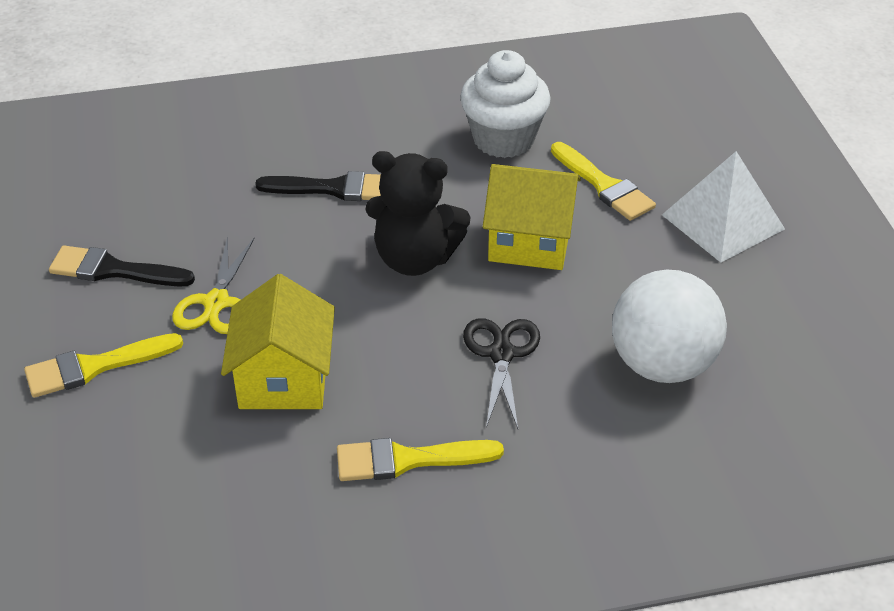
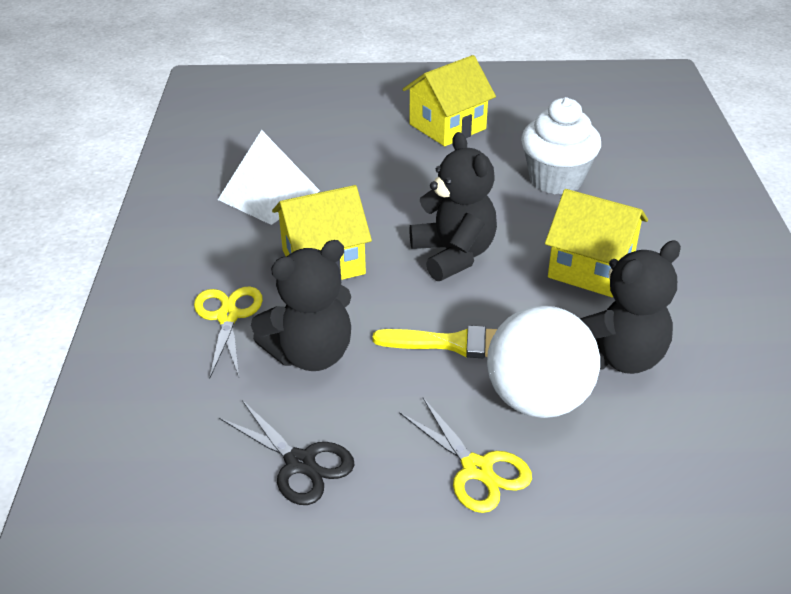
black brush: [49,246,195,286] [255,171,381,201] = 2 -> none = 0
black teddy bear: [365,151,471,276] = 1 -> [251,240,351,371] [409,132,497,281] [580,240,681,374] = 3
yellow brush: [24,333,183,398] [337,438,504,481] [551,142,656,221] = 3 -> [373,325,497,358] = 1
yellow house: [221,274,335,409] [483,164,581,270] = 2 -> [272,185,372,280] [403,55,496,146] [545,189,648,297] = 3
yellow scissors: [172,236,255,334] = 1 -> [194,286,263,379] [399,398,532,513] = 2

